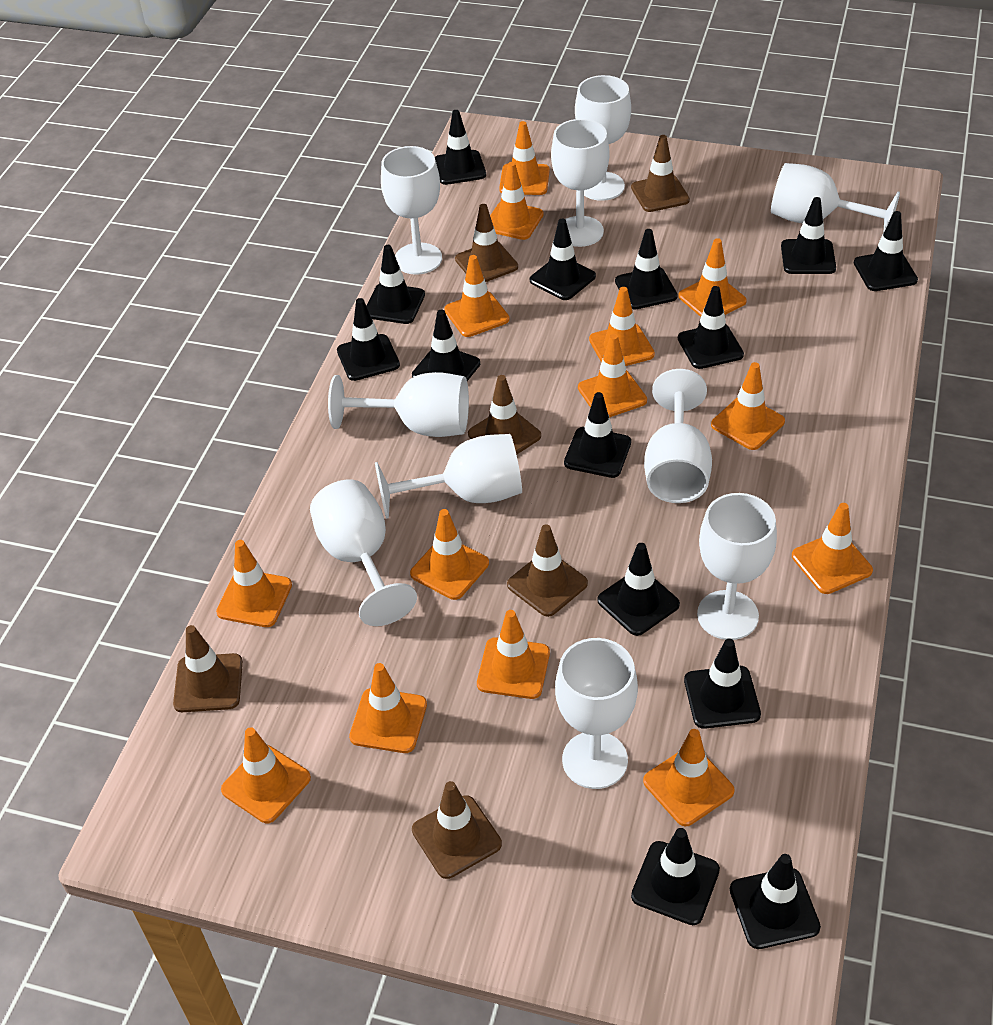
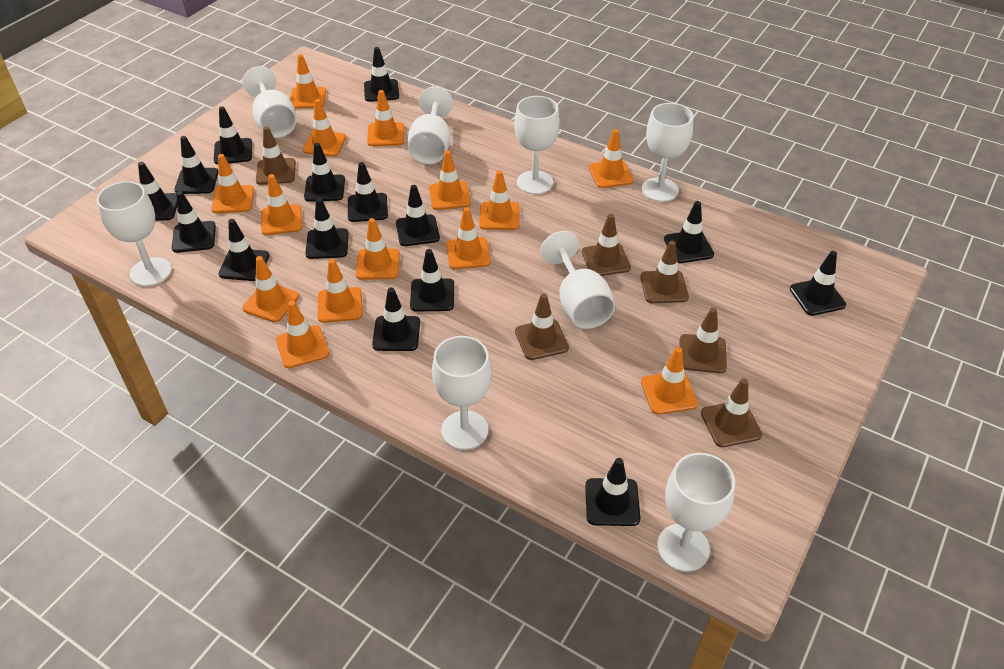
black traffic cone: [337,298,400,381] [366,245,425,324] [412,310,480,381] [435,110,486,185] [530,219,596,300] [564,392,631,478] [597,543,680,636] [615,229,678,310] [631,828,720,925] [678,286,744,369] [684,639,761,729] [730,854,821,949] [781,197,836,274] [854,211,918,291] = 14 -> [138,162,177,221] [172,191,216,253] [174,136,218,194] [214,107,252,164] [219,219,269,281] [304,143,345,202] [305,198,349,259] [348,162,388,222] [364,47,399,102] [372,287,420,351] [396,185,440,246] [410,249,454,312] [585,458,640,526] [664,201,714,263] [790,251,846,316] = 15
white goblet: [310,480,417,626] [328,372,469,437] [375,434,522,519] [381,146,442,275] [551,119,610,247] [555,638,638,789] [575,75,631,201] [644,369,712,503] [697,493,777,640] [771,163,900,231] = 10 -> [97,181,172,286] [243,66,297,138] [408,87,453,164] [432,336,492,450] [514,96,560,194] [540,231,615,329] [642,103,693,202] [657,453,735,572] = 8

